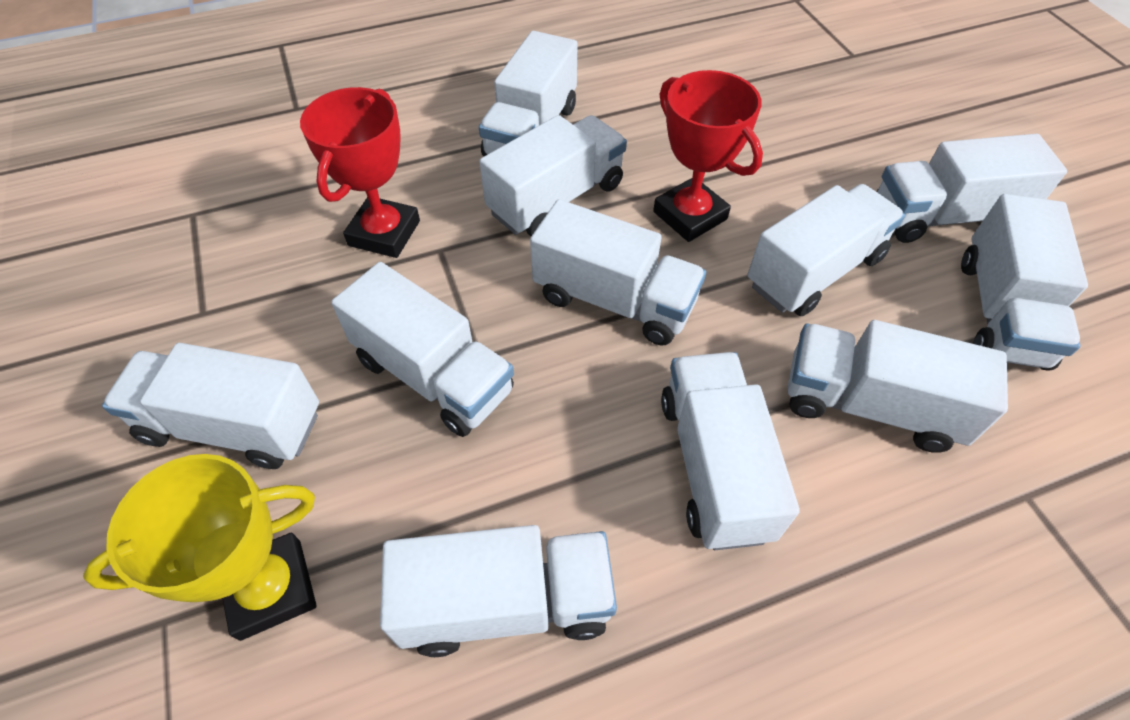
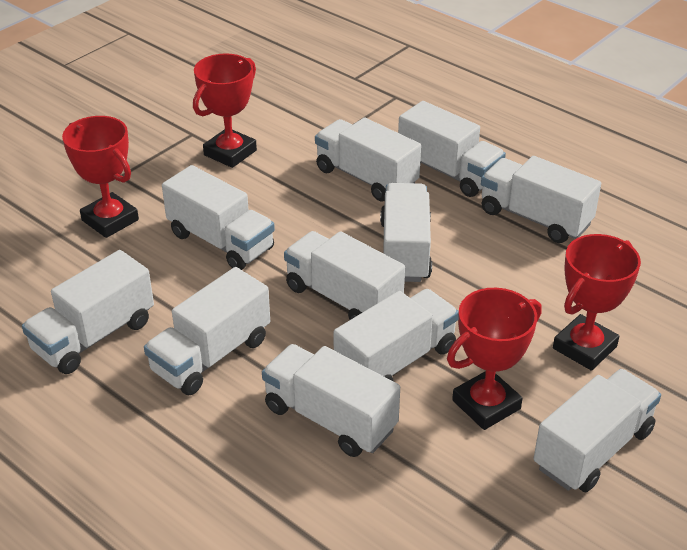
red trophy: [300,87,420,258] [653,70,763,242] = 2 -> [62,116,139,238] [193,53,257,168] [447,288,542,430] [553,234,641,371] = 4
yellow trophy: [83,454,317,641] = 1 -> none = 0

